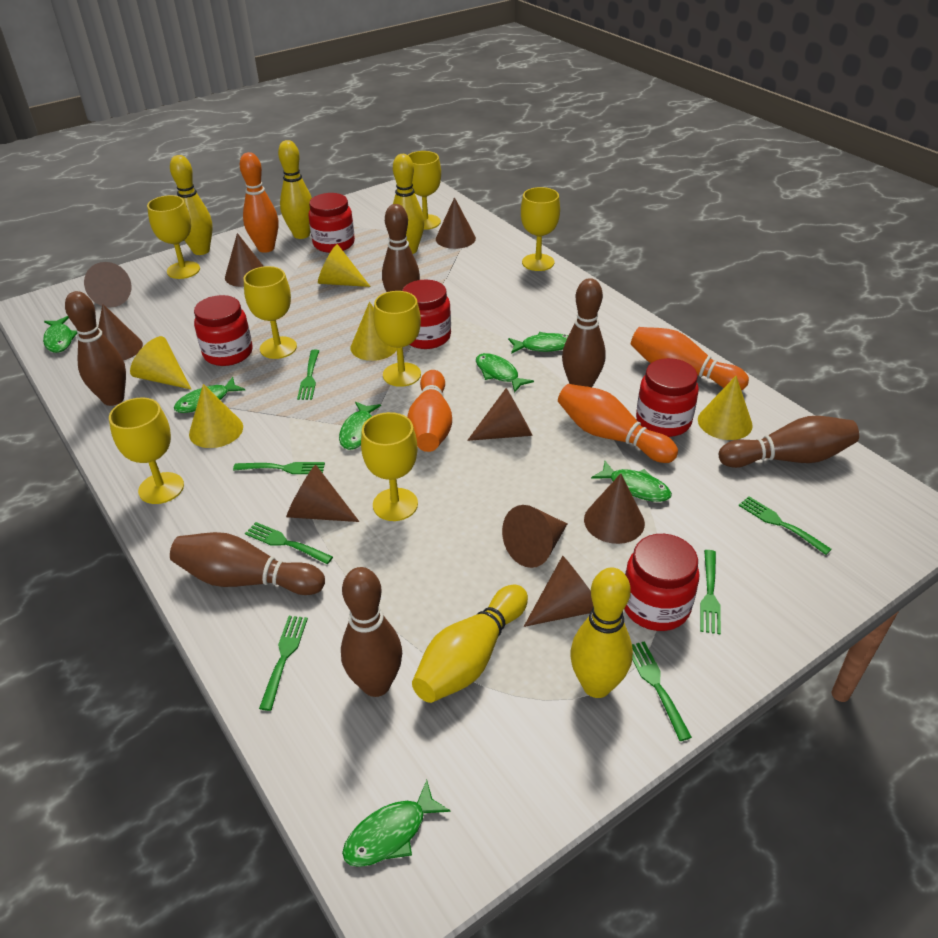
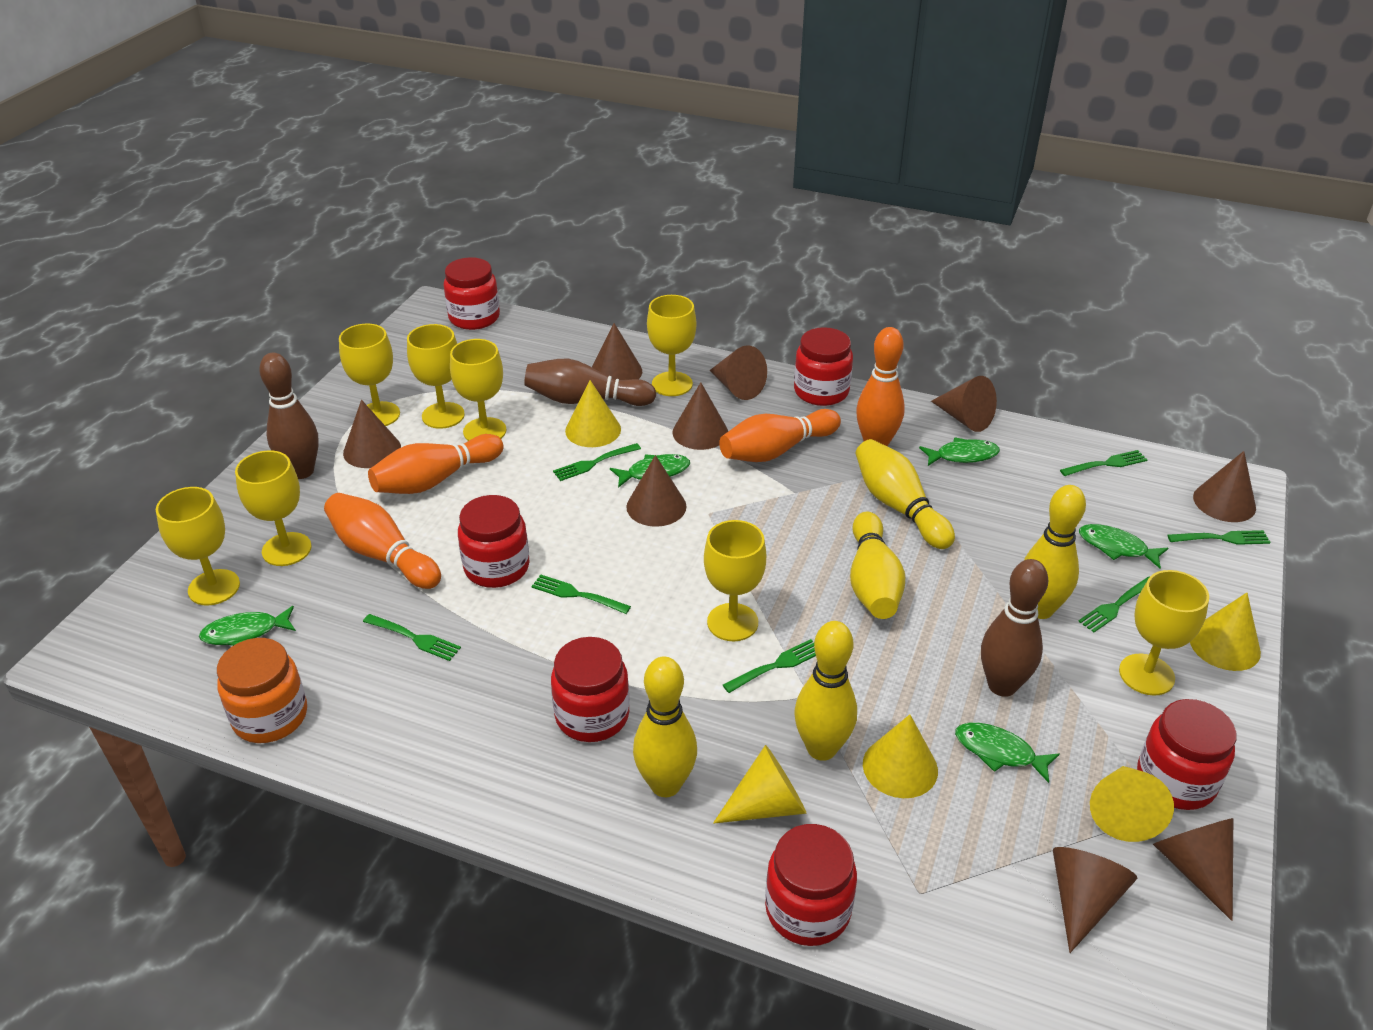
brown bowling pin: [65,291,126,406] [170,532,325,595] [341,567,402,697] [382,204,420,292] [562,278,605,387] [719,416,859,468] = 6 -> [259,353,319,479] [524,359,656,406] [981,559,1048,697] = 3
green fish: [43,316,77,353] [174,377,245,413] [339,402,381,450] [342,780,451,867] [476,353,534,393] [508,332,568,354] [591,461,672,502] = 7 -> [199,606,296,646] [610,454,690,488] [919,437,1000,466] [955,723,1059,783] [1079,524,1168,568] = 5
orange jar: none = 0 -> [217,638,307,743] = 1
red jar: [194,295,253,366] [308,193,355,253] [402,280,451,349] [624,534,699,631] [636,358,699,437] = 5 -> [443,257,500,330] [458,495,530,588] [551,637,630,742] [765,824,857,946] [794,327,853,406] [1137,699,1237,810] = 6
yellow goblet: [109,397,184,504] [147,195,200,279] [244,266,297,359] [361,412,418,521] [373,291,421,387] [408,151,441,230] [521,187,560,271] = 7 -> [156,487,240,605] [235,450,311,566] [339,323,400,426] [407,324,465,429] [450,339,506,441] [647,295,696,396] [704,520,766,641] [1119,570,1209,696] = 8

